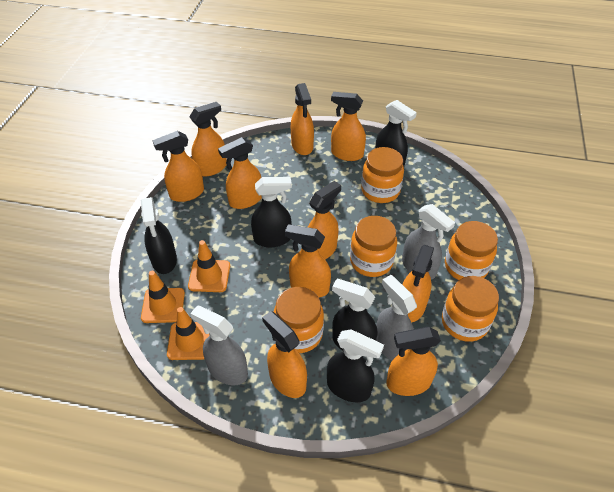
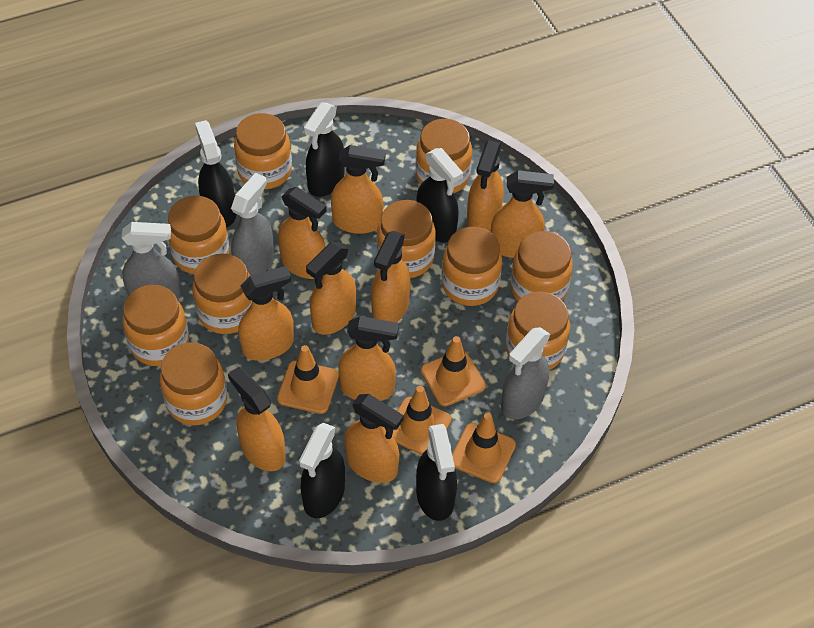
orange jar: [274,287,324,353] [350,216,397,277] [361,147,404,203] [442,276,499,342] [445,221,498,280] = 5 -> [122,285,189,366] [160,342,227,425] [168,196,229,274] [192,254,252,334] [234,113,292,190] [377,200,436,278] [415,119,472,193] [441,227,502,306] [506,292,570,370] [510,231,573,301] = 10
orange traffic cone: [141,271,185,323] [167,307,210,360] [188,240,230,292] = 3 -> [277,345,339,414] [392,386,452,455] [421,336,486,407] [452,413,516,483] = 4

